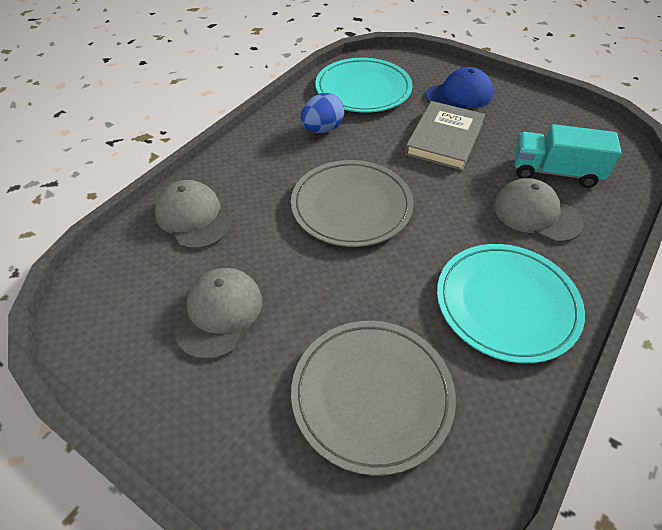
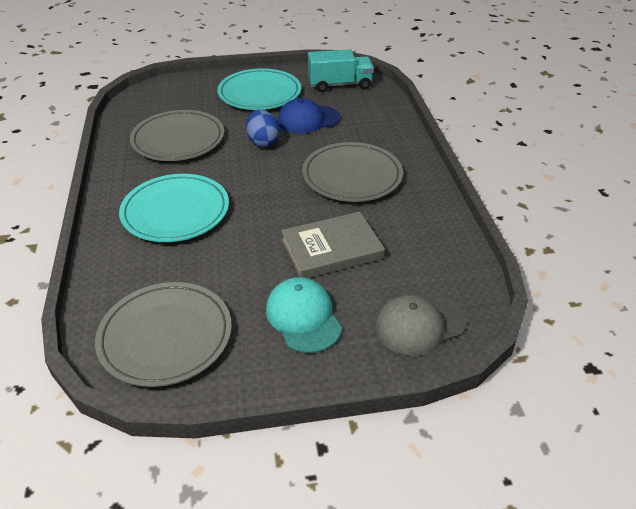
grey cap: [155,180,231,249] [174,268,262,360] [493,178,584,242] = 3 -> [375,295,466,356] = 1
grey plate: [291,160,414,247] [291,321,456,476] = 2 -> [95,282,232,387] [130,110,224,161] [302,142,403,202] = 3
turquoise cap: none = 0 -> [266,277,342,353] = 1

